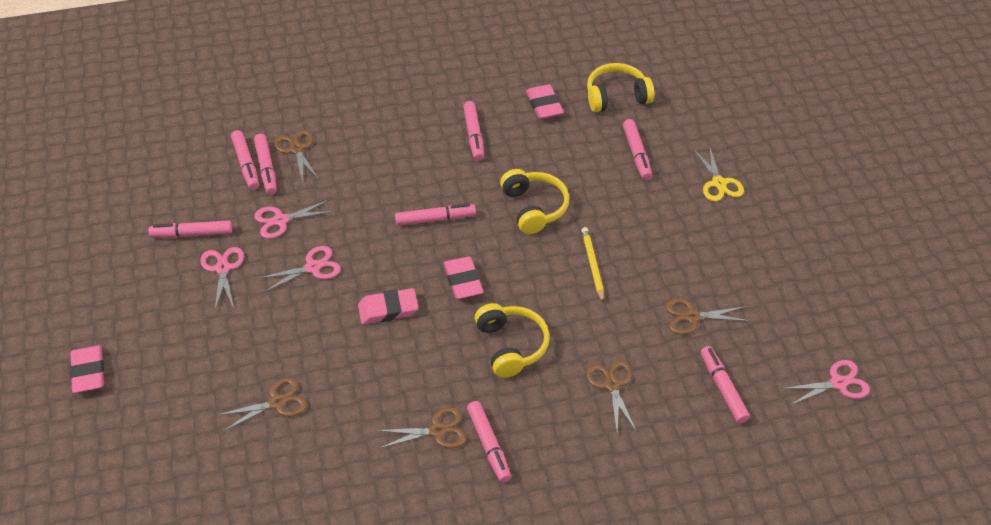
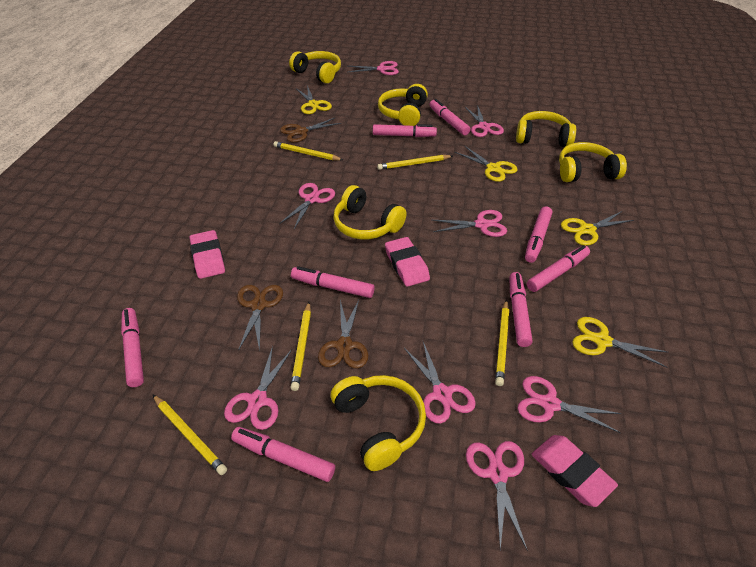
brown scissors: [218,377,307,431] [274,130,319,183] [376,407,467,449] [586,360,637,432] [665,298,750,335] = 5 -> [237,285,283,351] [280,118,341,143] [318,300,368,368] = 3
pink eraser: [70,345,104,393] [358,288,418,324] [444,256,484,299] [526,84,564,119] = 4 -> [190,230,225,279] [385,237,430,287] [532,435,618,507] = 3
pink scissors: [200,247,244,309] [254,200,334,239] [258,246,341,292] [781,360,870,405] = 4 -> [224,346,292,430] [279,183,335,229] [349,61,399,75] [404,342,476,424] [432,210,507,237] [465,105,504,137] [466,441,527,550] [517,376,621,433] = 8
yellow headphones: [475,303,550,378] [500,169,569,234] [587,63,654,112] = 3 -> [289,51,341,83] [331,375,426,471] [333,185,407,239] [378,84,428,126] [516,111,576,147] [559,142,627,182] = 6
yellow pencil: [581,227,604,303] = 1 -> [153,395,227,475] [273,141,343,160] [290,302,311,391] [377,155,452,170] [495,299,509,386] = 5
yellow scissors: [694,145,744,201] = 1 -> [295,85,332,114] [455,146,518,182] [561,211,634,246] [572,317,668,368] = 4

